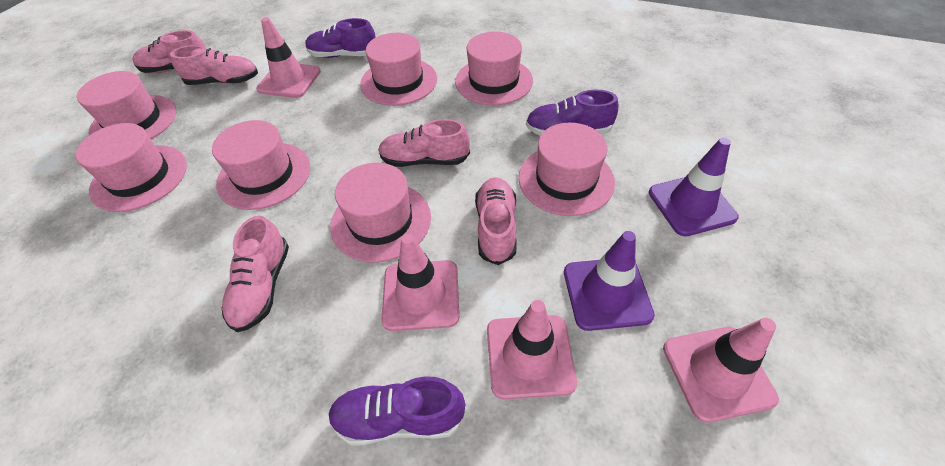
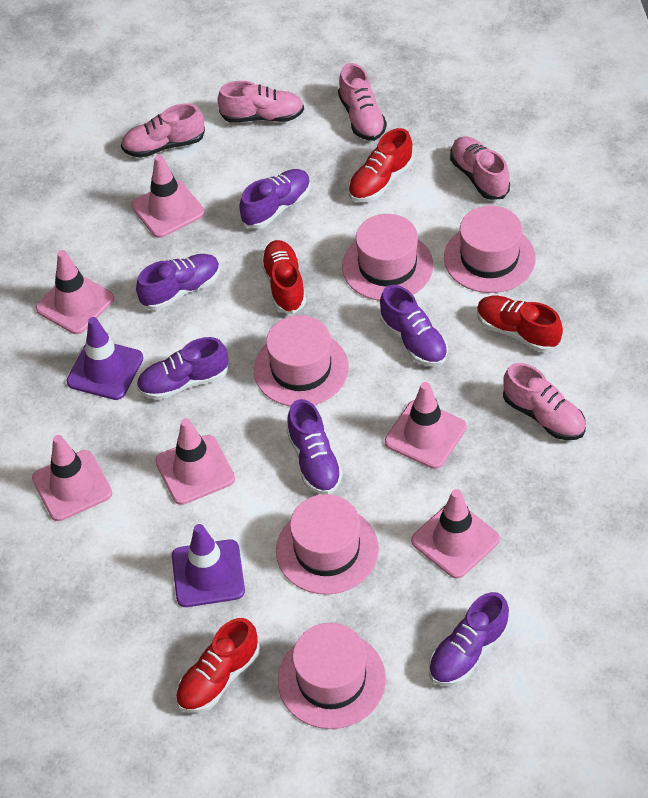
pink hat: [75,123,187,212] [77,71,176,139] [212,120,310,210] [330,163,431,263] [360,33,437,106] [455,32,533,105] [519,123,615,216] = 7 -> [254,315,349,406] [276,494,379,595] [278,623,386,729] [342,214,433,301] [444,206,536,293] = 5
pink traffic cone: [256,17,321,98] [381,234,459,331] [487,300,577,400] [663,318,779,423] = 4 -> [32,435,112,521] [36,250,114,334] [131,155,205,238] [155,419,235,505] [385,382,467,469] [411,489,500,579] = 6
purple shoe: [306,18,376,58] [328,376,466,445] [526,90,618,136] = 3 -> [136,254,220,310] [136,337,229,400] [239,169,311,229] [286,399,343,494] [379,285,448,367] [429,592,509,686] = 6
red shoe: none = 0 -> [176,618,260,713] [261,240,306,314] [348,128,413,202] [477,296,563,352] = 4

